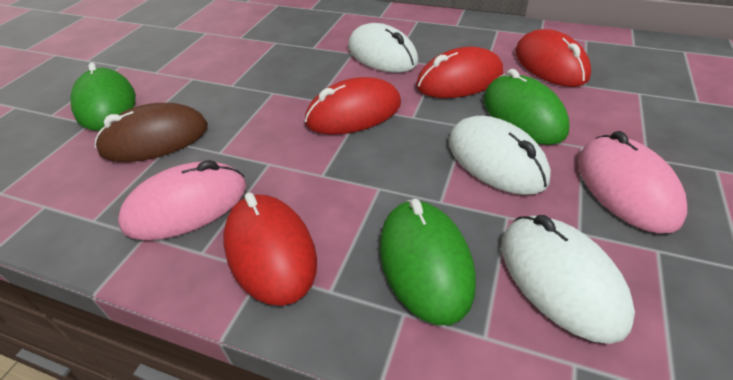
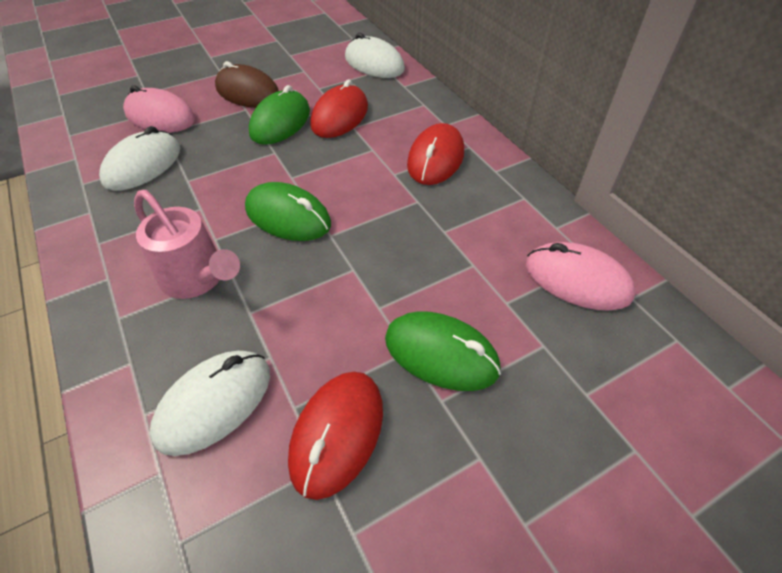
pink watering can: none = 0 -> [134,190,240,299] = 1
red mouse: [224,193,317,306] [305,77,401,135] [416,47,503,98] [515,29,591,87] = 4 -> [288,372,383,500] [310,80,368,138] [407,123,464,185] = 3

